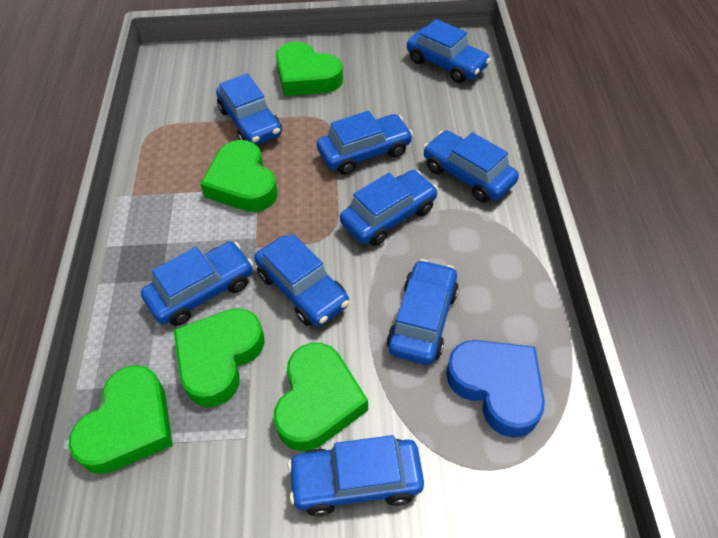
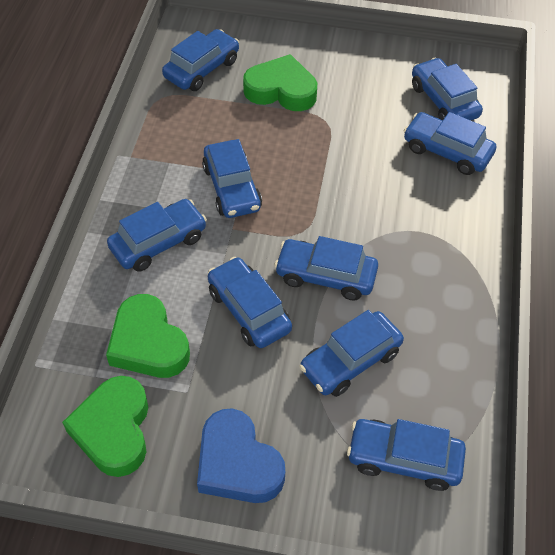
green heart: [69,365,173,474] [174,308,265,407] [200,140,278,212] [274,343,368,451] [276,42,343,96] = 5 -> [62,376,148,477] [106,294,190,378] [243,54,317,111] = 3

